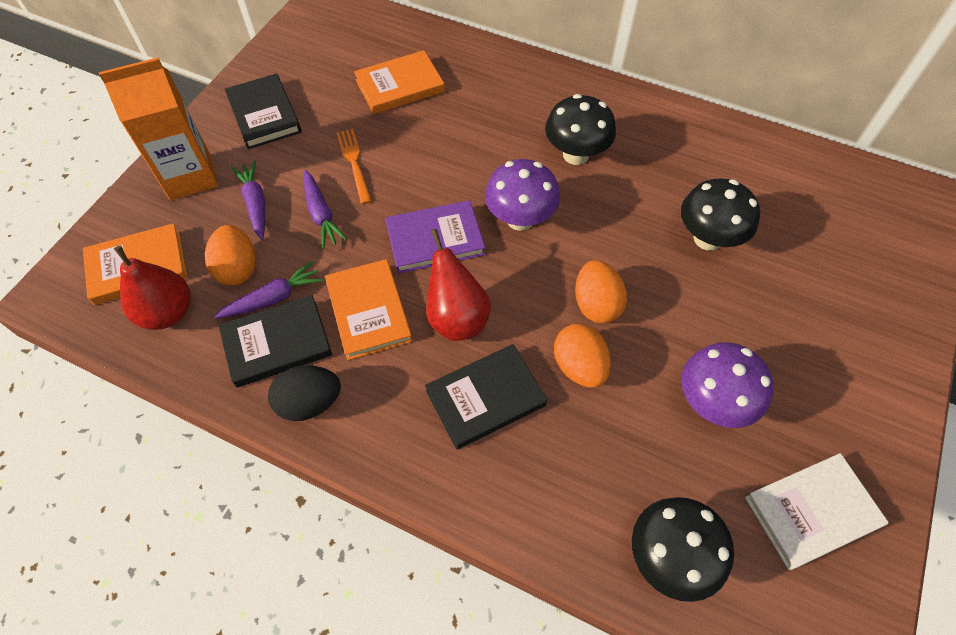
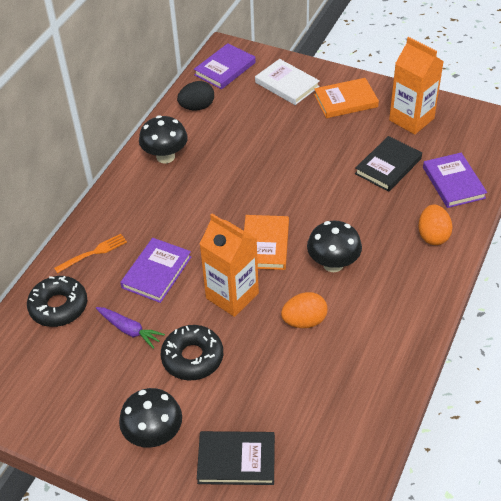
black book: [219,295,332,388] [225,74,302,149] [425,344,547,450] = 3 -> [197,431,275,485] [355,136,422,192] = 2
black donut: none = 0 -> [27,276,87,327] [161,325,223,381] = 2
orange book: [83,223,188,305] [325,259,412,360] [354,50,445,114] = 3 -> [244,215,289,270] [314,78,379,118] = 2
orange carton: [99,57,218,200] = 1 -> [200,214,259,317] [389,37,444,134] = 2
orange egg: [205,225,256,286] [554,324,611,388] [575,260,627,323] = 3 -> [281,292,327,328] [419,205,453,245] = 2
purple book: [385,200,485,274] = 1 -> [120,238,191,303] [194,43,256,89] [423,153,487,208] = 3
purple carrot: [214,261,323,319] [231,161,265,240] [304,170,348,249] = 3 -> [96,307,165,349] = 1
purple mushroom: [485,159,560,231] [681,342,773,428] = 2 -> none = 0
red pear: [114,246,191,330] [427,229,491,341] = 2 -> none = 0

